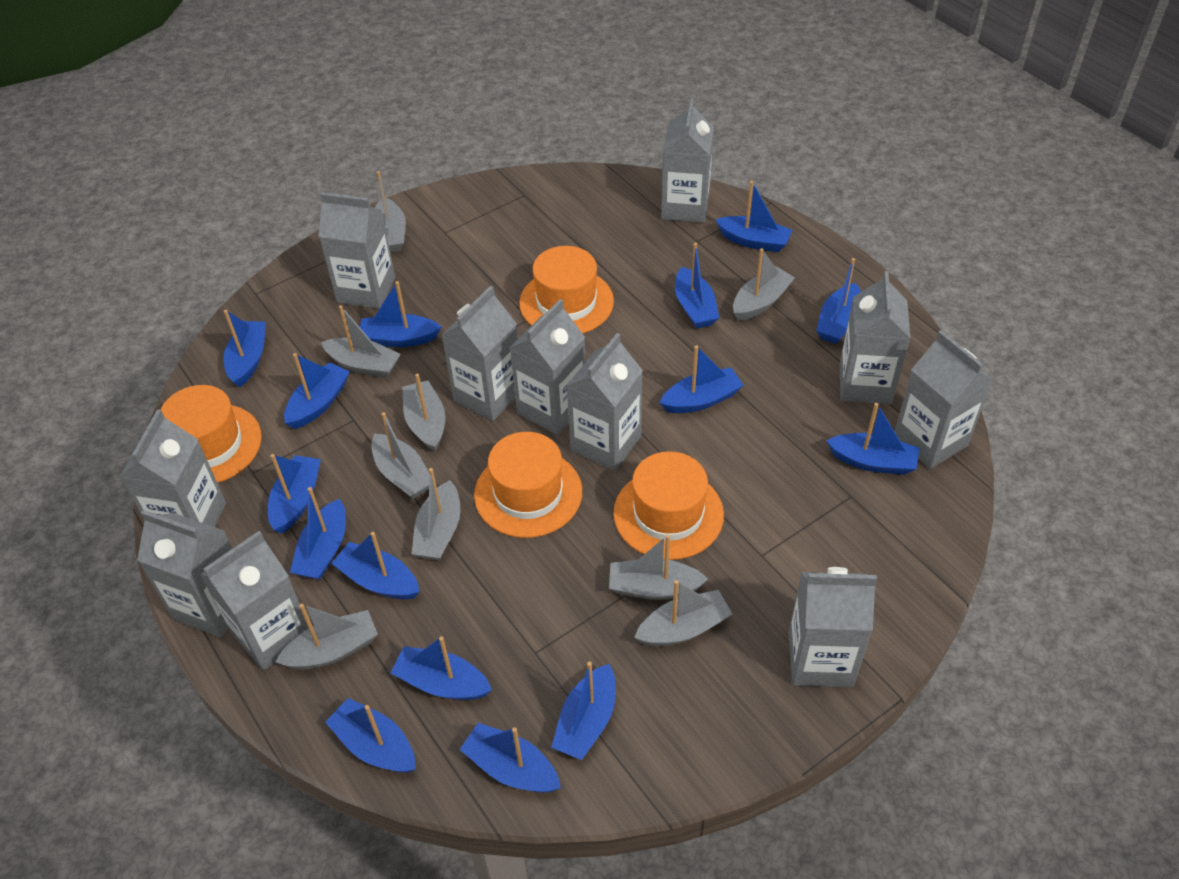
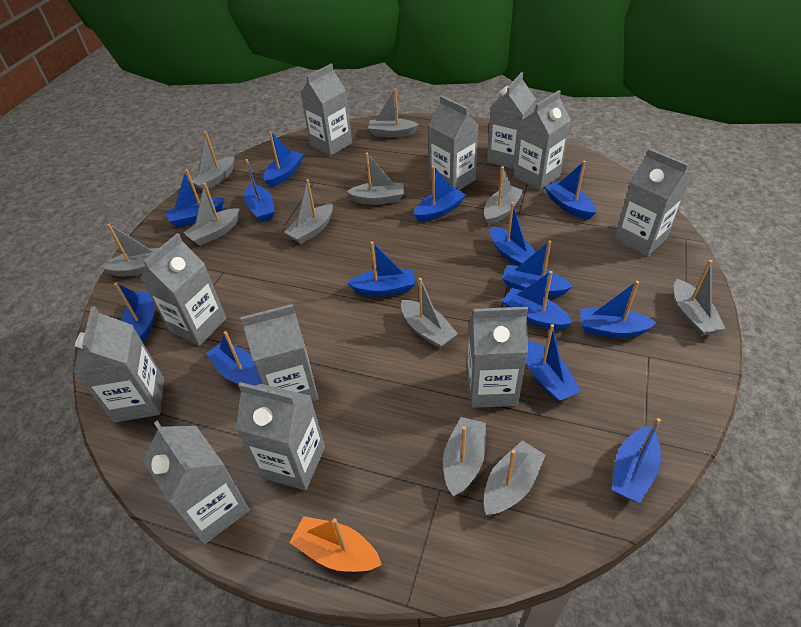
blue boat: [224,310,266,387] [268,454,321,534] [284,353,350,429] [290,487,346,580] [325,698,415,773] [331,532,420,599] [360,281,442,347] [390,636,492,700] [459,723,561,793] [551,662,616,760] [660,345,743,413] [675,243,719,329] [716,181,792,252] [816,258,861,344] [826,403,919,475] = 15 -> [114,283,155,343] [166,169,224,227] [206,331,261,386] [244,159,275,222] [263,131,304,187] [348,241,415,296] [414,166,466,222] [490,202,536,266] [502,241,573,297] [502,271,572,330] [526,324,581,402] [545,161,596,220] [580,281,657,338] [611,418,661,503] = 14
grey boat: [276,604,378,670] [321,305,401,378] [371,412,430,499] [375,171,406,253] [403,374,445,451] [412,468,460,560] [609,535,708,600] [634,580,732,646] [733,248,795,321] = 9 -> [100,224,159,276] [183,183,239,246] [188,131,234,191] [284,179,333,244] [346,152,404,205] [368,88,419,138] [401,278,458,349] [443,417,486,496] [484,166,524,226] [484,440,546,515] [674,260,726,336] = 11
orange boat: none = 0 -> [289,516,382,572] = 1
orange hat: [160,385,262,483] [474,432,582,538] [519,246,614,334] [613,451,724,560] = 4 -> none = 0

